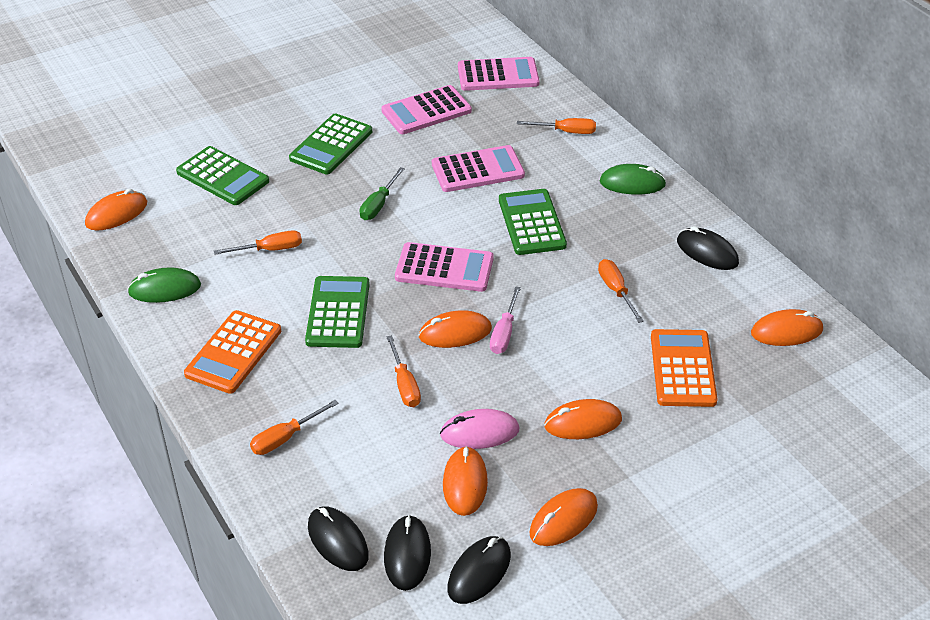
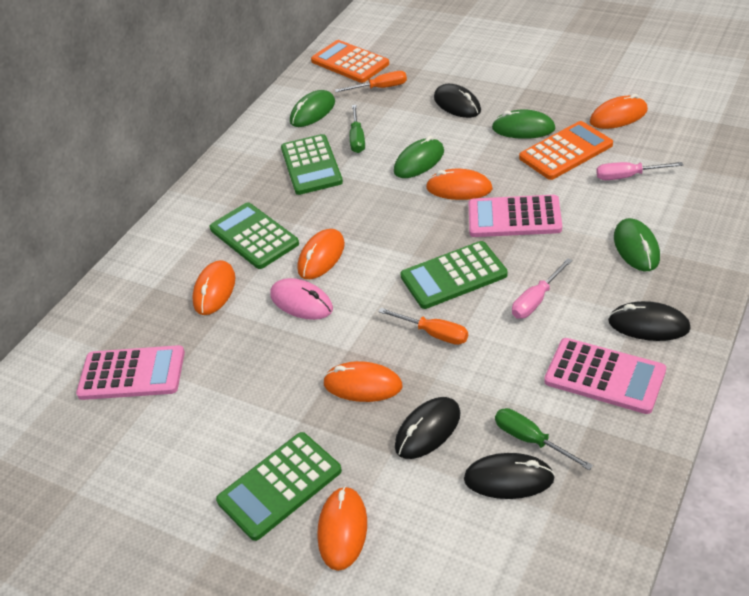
green mouse: [127,267,201,303] [599,164,666,195] = 2 -> [290,90,335,127] [394,136,444,178] [492,109,555,139] [614,218,660,271] = 4
green screwdriver: [360,167,405,220] = 1 -> [350,105,365,153] [495,408,593,470] = 2
orange screwdriver: [214,230,302,255] [250,400,339,455] [386,335,421,407] [517,118,596,134] [598,259,644,323] = 5 -> [335,71,407,92] [378,308,468,345] = 2
pink calculator: [381,85,472,134] [395,242,494,292] [432,145,525,192] [458,57,540,91] = 4 -> [76,345,185,400] [469,195,562,237] [544,338,666,414] = 3
pink screwdriver: [490,286,521,354] = 1 -> [512,258,572,319] [596,162,684,180] = 2

